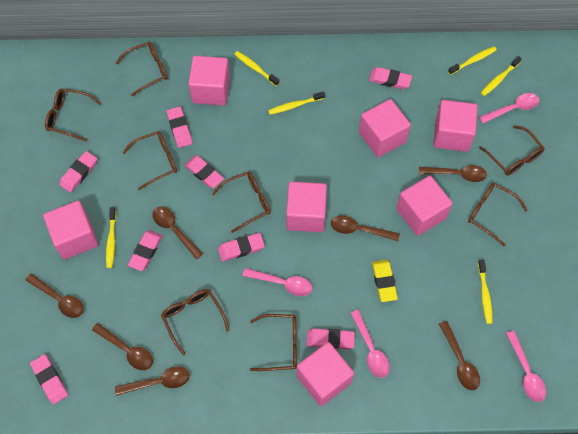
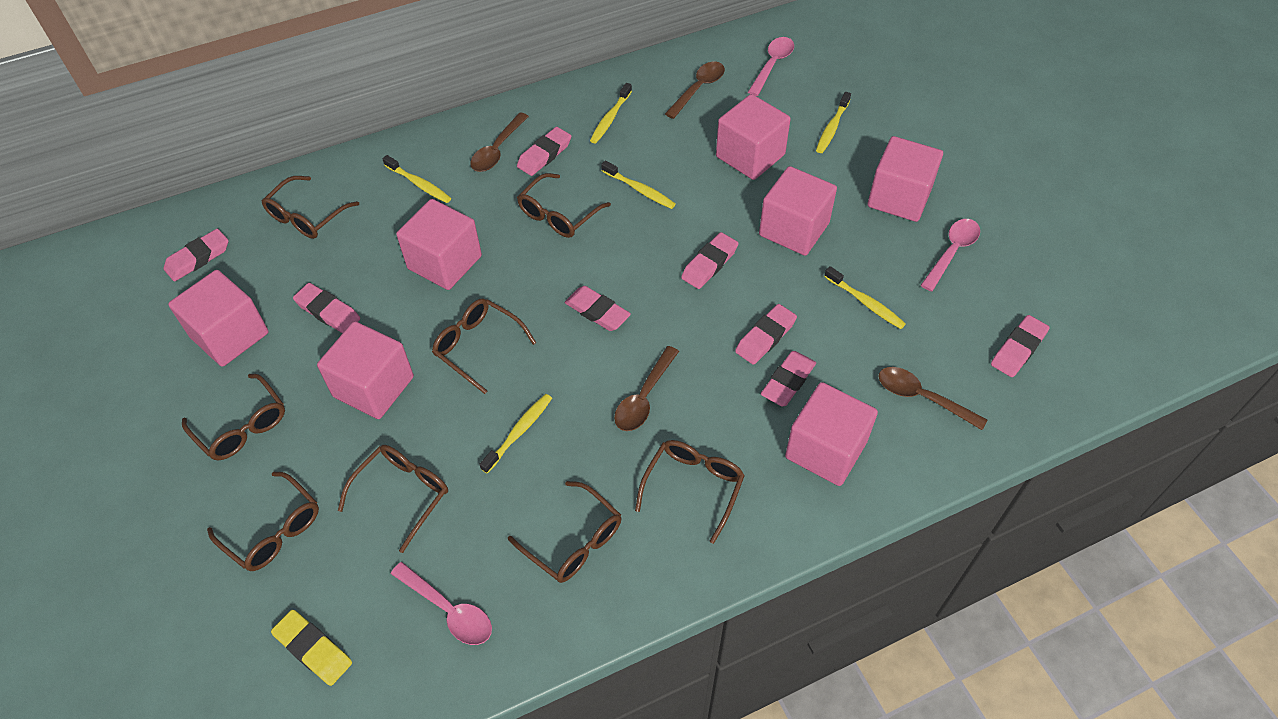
brown spoon: [26,273,84,318] [92,323,153,370] [115,367,190,396] [152,206,203,259] [331,215,400,241] [419,165,487,182] [439,321,480,390] = 7 -> [470,113,529,172] [614,346,679,431] [665,62,725,119] [878,367,987,430] = 4
pink spoon: [242,268,312,296] [351,310,390,378] [479,93,539,124] [506,331,546,402] = 4 -> [391,562,492,645] [748,37,794,96] [921,219,980,291] = 3

